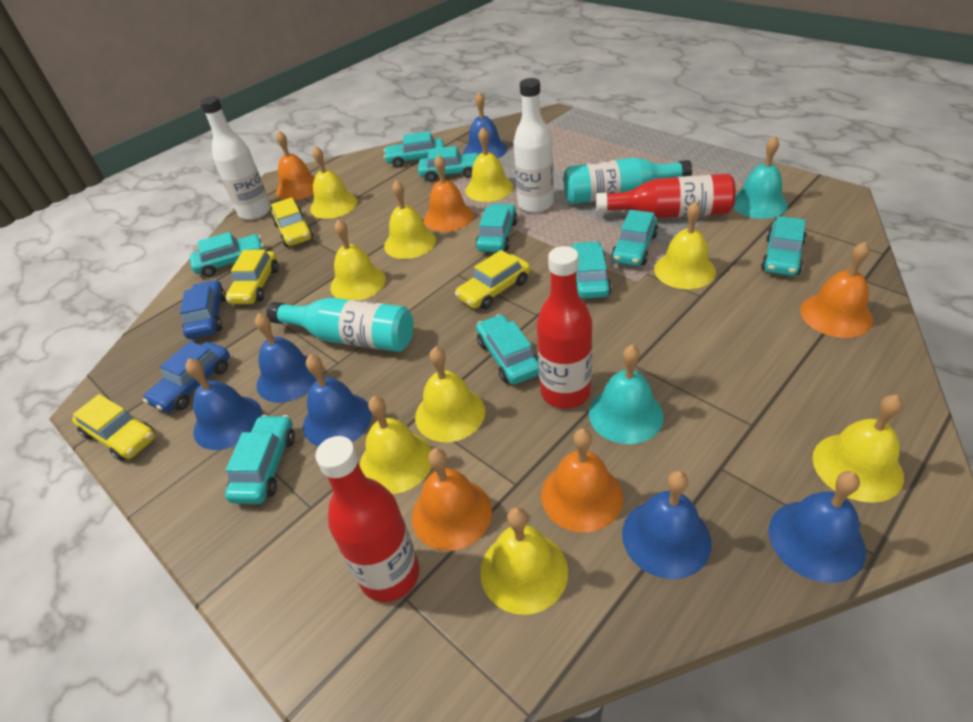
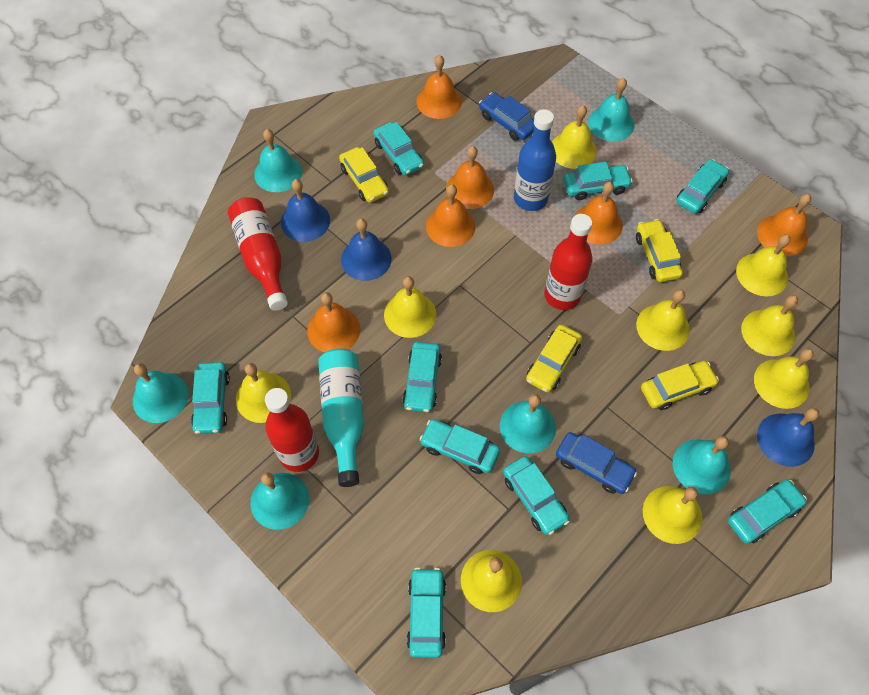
blue bell: [185,359,262,450] [255,313,317,403] [303,354,372,447] [463,92,507,158] [622,471,712,579] [769,471,866,583] = 6 -> [281,179,330,242] [341,219,392,281] [757,408,819,467] = 3
blue bottle: none = 0 -> [514,109,556,211] = 1
orange bell: [276,130,315,200] [412,448,492,551] [424,155,474,232] [541,428,623,533] [800,242,873,338] = 5 -> [307,292,360,352] [417,55,462,119] [426,184,475,247] [446,146,494,209] [575,182,623,245] [757,194,811,256] = 6
turquoise bell: [589,345,664,444] [733,136,788,219] = 2 -> [133,363,188,423] [250,472,309,530] [254,129,302,192] [500,394,556,453] [588,78,634,142] [673,436,731,494] = 6
turquoise bottle: [266,298,413,352] [564,158,692,204] = 2 -> [318,349,364,487] = 1
white bottle: [200,96,271,220] [513,78,554,213] = 2 -> none = 0

